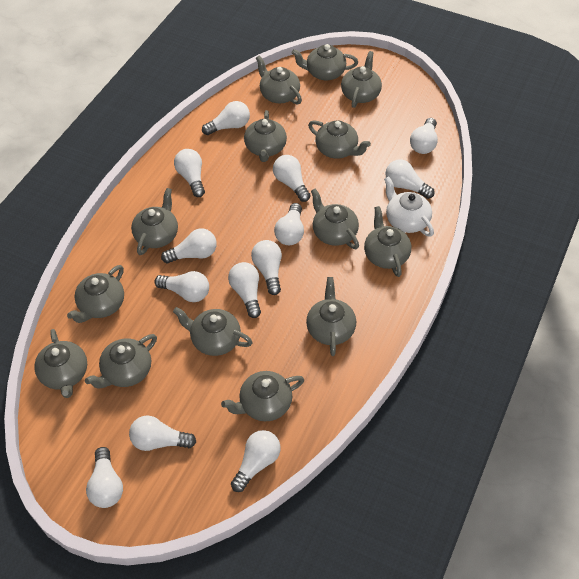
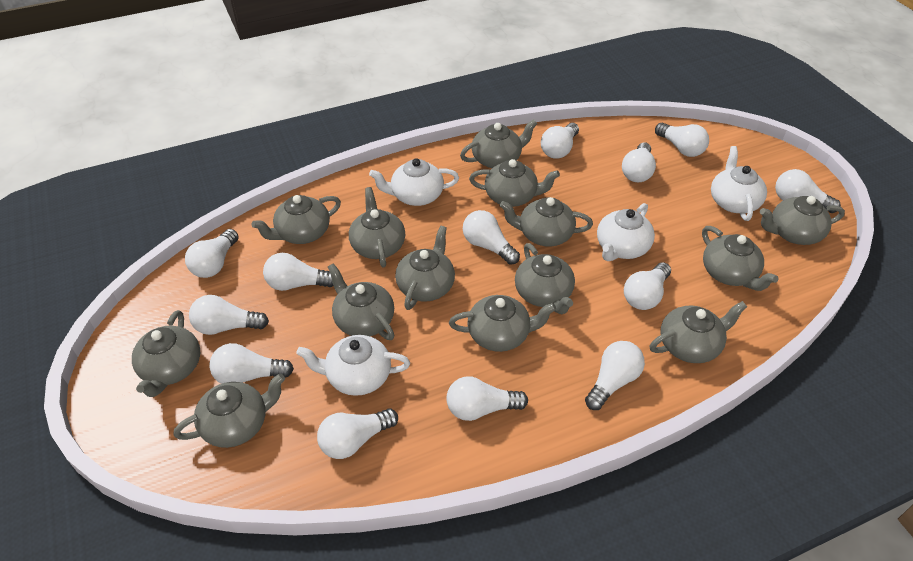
white teapot: [384,177,434,237] = 1 -> [296,335,410,396] [369,158,459,206] [597,203,655,261] [711,146,767,221] = 4

